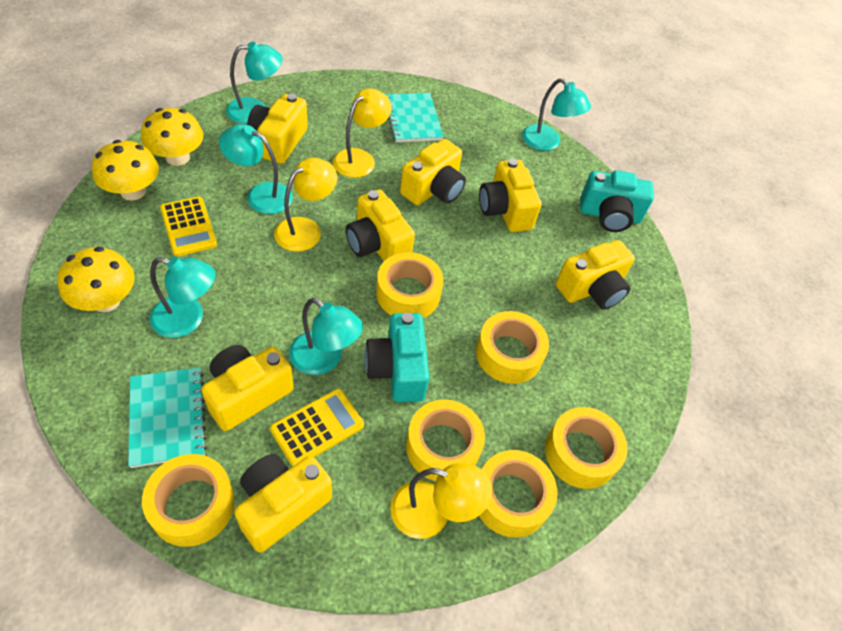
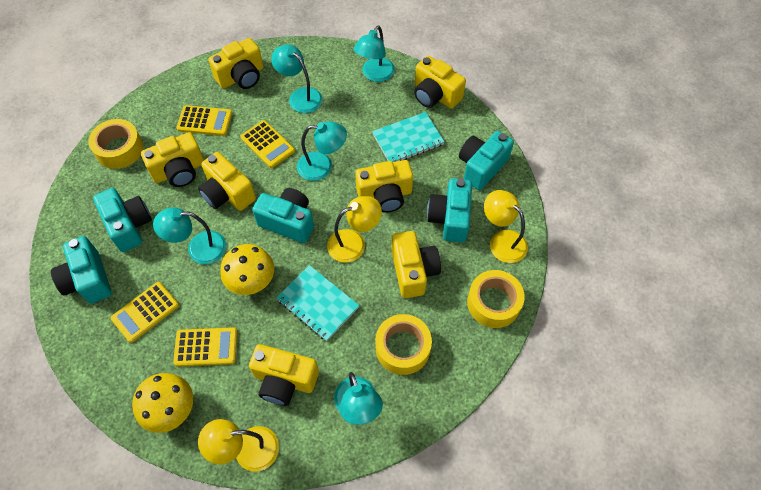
turquoise camera: [365,312,430,402] [580,170,654,232] = 2 -> [51,236,112,304] [93,188,152,252] [252,188,314,243] [427,178,472,243] [459,131,514,190] = 5
yellow calculator: [160,197,217,256] [270,389,364,467] = 2 -> [111,282,179,343] [173,327,237,367] [176,105,232,136] [241,120,295,168] = 4
yellow mushroom: [57,247,135,312] [92,140,159,201] [141,108,203,166] = 3 -> [132,373,193,433] [220,244,274,295] = 2
yellow tape: [142,454,235,547] [376,252,444,318] [406,399,485,481] [476,311,549,384] [479,450,558,538] [545,407,628,489] = 6 -> [88,119,143,169] [375,314,432,375] [467,270,525,328] = 3

